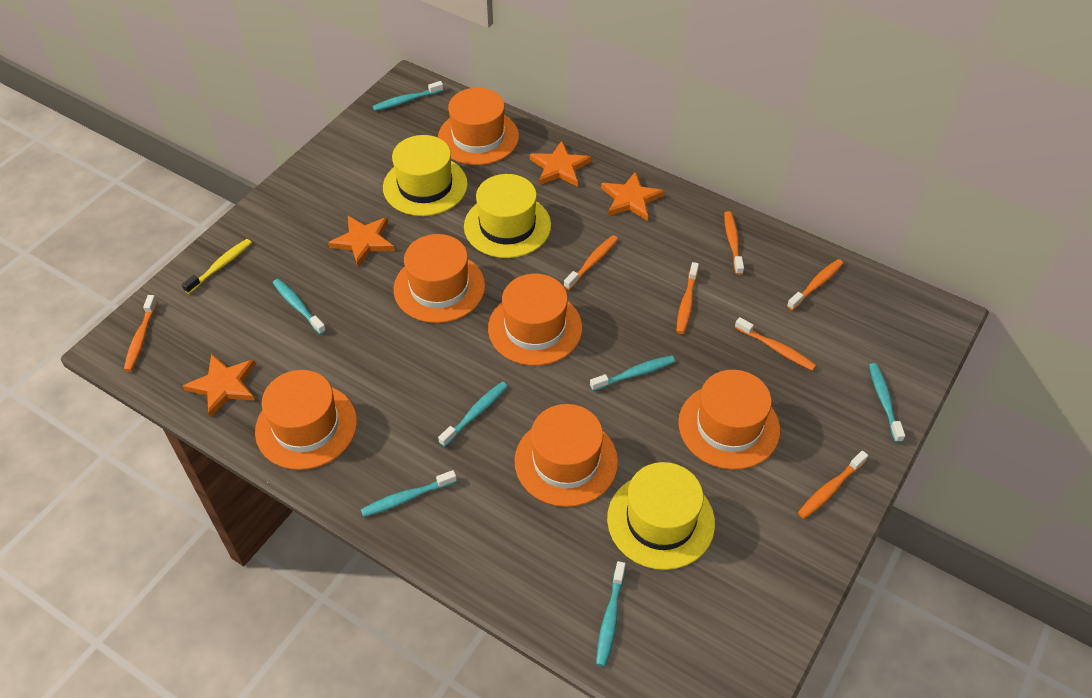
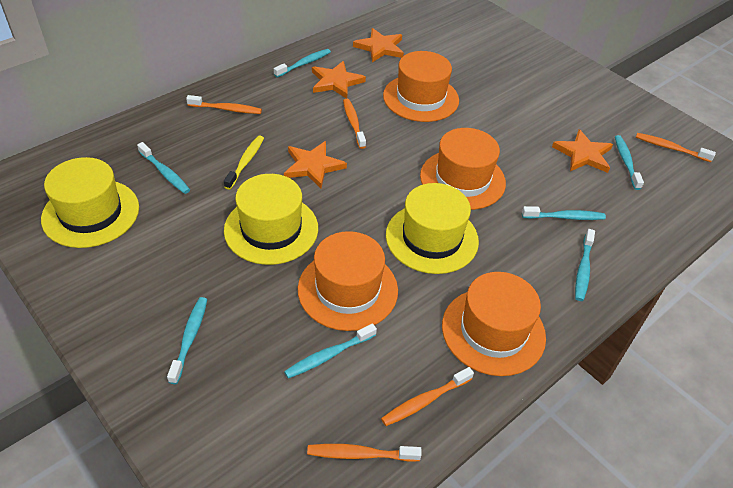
orange hat: [255,370,357,470] [393,234,485,323] [438,88,519,165] [488,274,582,366] [514,404,618,507] [678,370,780,470] = 6 -> [298,231,398,331] [383,51,459,122] [420,128,506,210] [442,272,546,376] = 4
orange toothbrush: [124,295,158,372] [564,235,618,290] [676,262,699,334] [724,211,744,275] [735,317,816,371] [787,259,844,310] [798,451,868,519] = 7 -> [186,95,262,114] [307,444,422,462] [343,99,366,149] [381,367,474,426] [636,133,716,162] = 5

